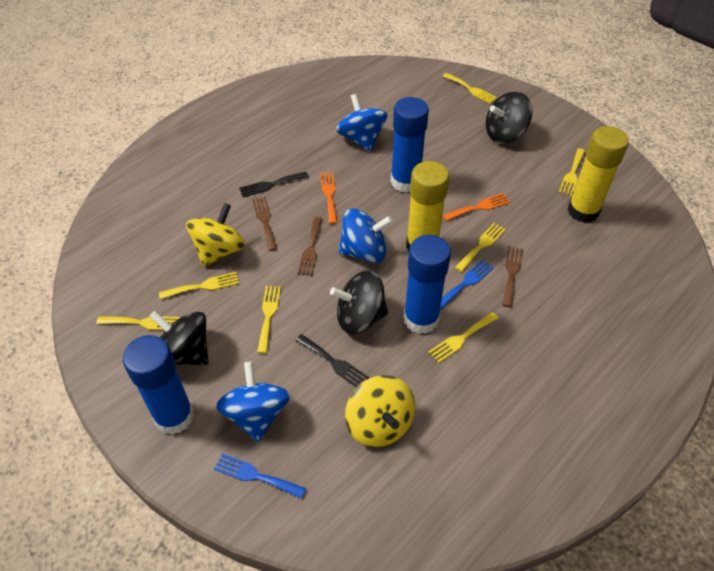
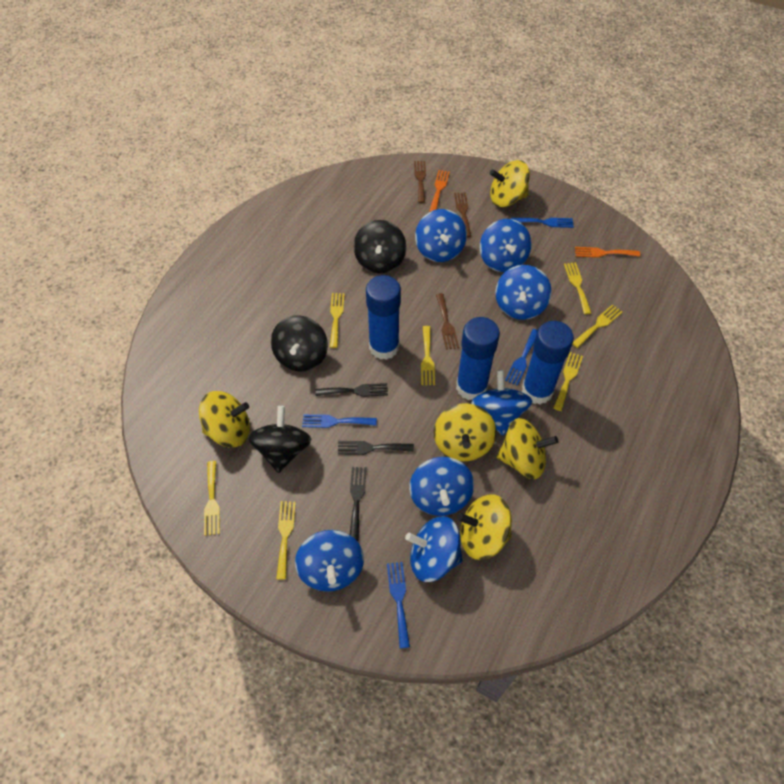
black fork: [239,172,309,197] [296,334,369,387] = 2 -> [315,383,388,397] [338,441,414,455] [350,467,367,541] = 3
blue fork: [214,453,306,499] [440,260,494,310] = 2 -> [302,414,377,428] [387,562,410,648] [505,329,538,386] [511,218,574,228] = 4
blue spinning top: [216,362,290,442] [336,94,387,152] [338,209,393,263] = 3 -> [295,530,364,592] [405,516,463,582] [409,457,474,516] [415,209,467,262] [471,370,532,436] [480,219,532,272] [495,265,552,320] = 7
yellow glue stick: [406,161,449,253] [568,126,629,223] = 2 -> none = 0
yellow spinning top: [186,203,245,267] [345,375,415,447] = 2 -> [199,391,250,447] [434,403,496,461] [457,494,512,560] [490,160,530,207] [497,418,558,479] = 5

